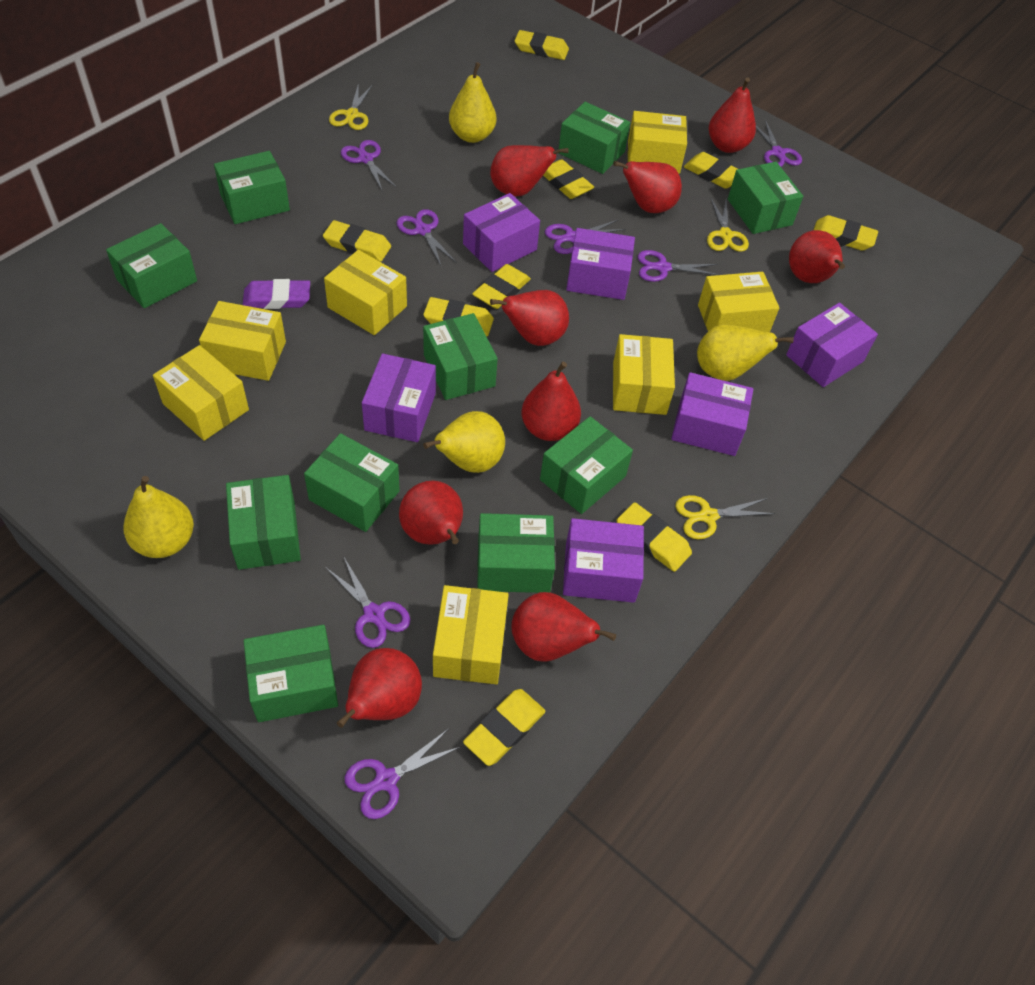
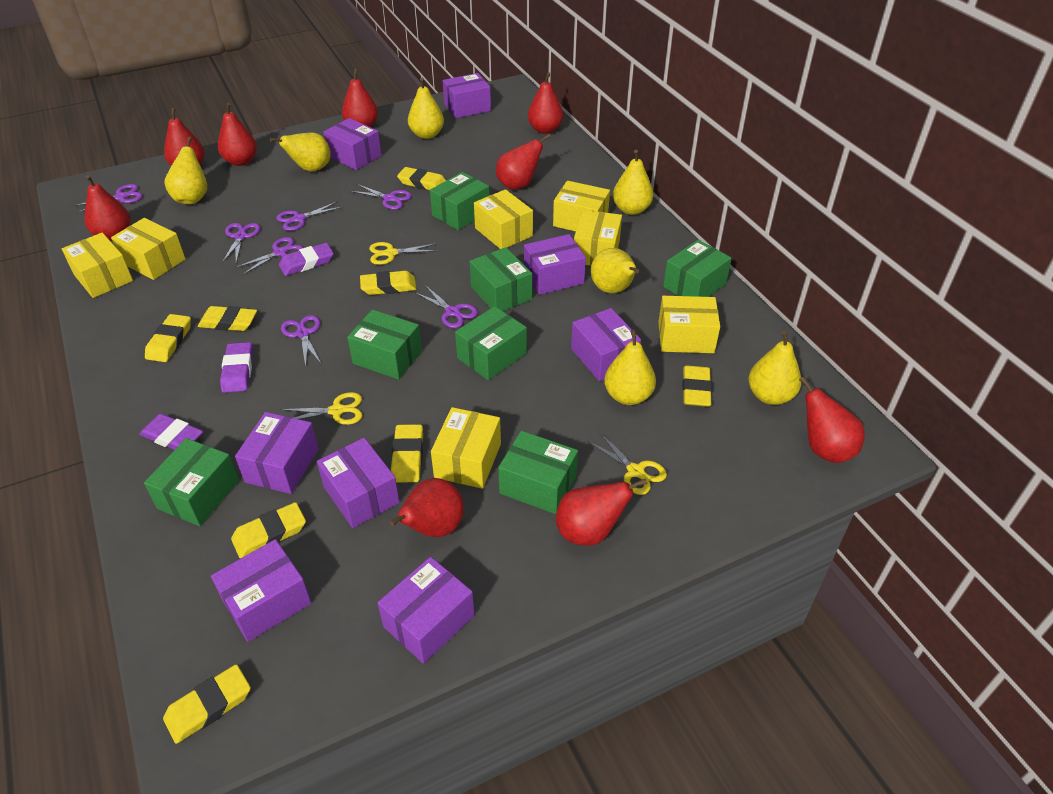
green box: [106,223,197,308] [214,151,290,224] [226,475,301,570] [243,625,338,722] [304,433,400,532] [423,313,498,400] [477,513,555,593] [540,416,633,514] [559,102,630,174] [728,162,803,234] = 10 -> [144,438,239,526] [347,310,422,380] [430,172,490,230] [455,306,527,380] [469,247,532,311] [498,431,578,514] [663,240,732,297] = 7
purple box: [362,353,436,442] [463,193,540,272] [563,518,644,603] [566,228,635,300] [671,372,753,456] [786,303,878,387] = 6 -> [211,539,311,642] [235,412,319,494] [317,438,400,528] [324,118,382,170] [377,557,475,664] [443,73,491,118] [524,234,586,295] [571,308,641,381] = 8
purple eraser: [243,279,310,309] = 1 -> [140,414,203,450] [220,342,253,393] [279,243,334,276] = 3
yellow eraser: [323,220,391,262] [423,297,494,337] [463,689,546,766] [472,264,531,309] [514,30,569,60] [543,159,594,199] [616,502,692,572] [684,152,737,189] [814,215,878,251] = 9 -> [145,314,191,362] [163,664,251,744] [198,306,257,331] [231,502,306,559] [360,271,416,295] [391,424,423,483] [397,167,446,190] [683,365,712,407] = 8
yellow pear: [123,476,194,558] [423,411,505,473] [449,62,496,143] [697,324,794,381] = 4 -> [164,137,207,204] [270,133,331,171] [408,78,444,139] [591,248,639,293] [604,330,656,405] [613,150,654,215] [748,331,802,405] = 7

